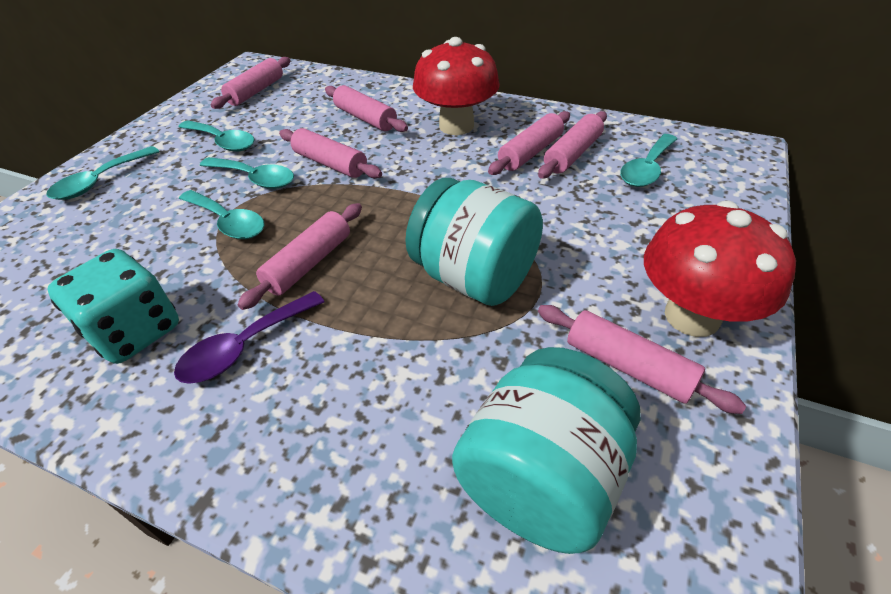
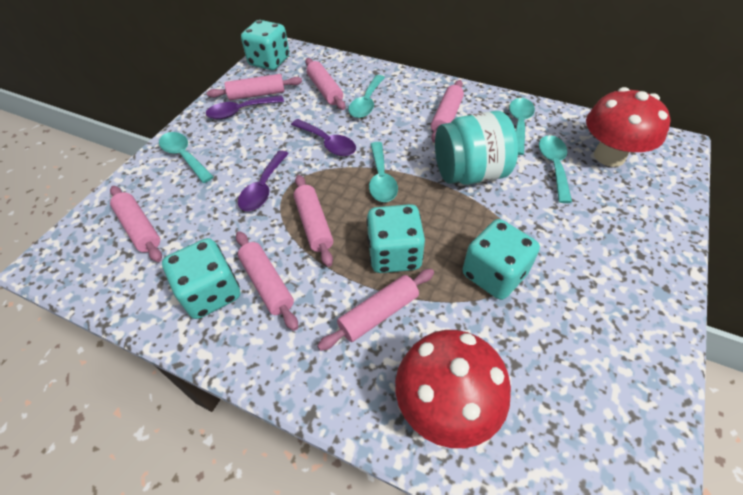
purple spoon: [174,291,324,384] = 1 -> [206,95,284,119] [238,150,289,211] [291,119,356,156] = 3
turquoise dice: [47,249,179,364] = 1 -> [162,238,240,319] [241,20,289,70] [366,204,425,273] [463,219,540,300] = 4
turquoise jar: [405,178,543,306] [452,347,641,554] = 2 -> [435,111,518,185] = 1

